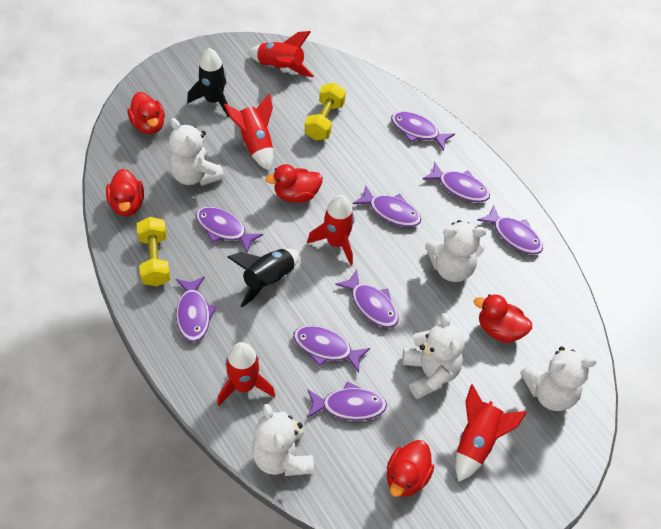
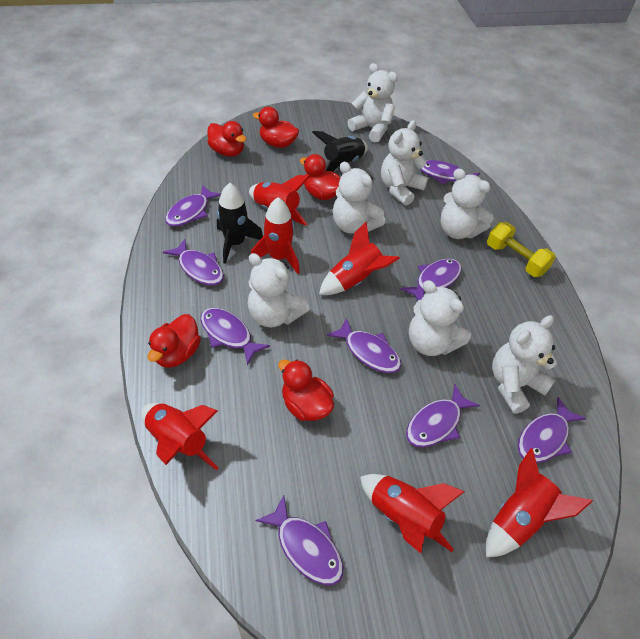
red rocket: [217,342,275,406] [224,94,273,171] [248,31,314,77] [307,195,355,265] [456,384,527,482] = 5 -> [141,403,218,470] [249,175,310,226] [251,197,300,274] [319,222,400,295] [360,474,465,553] [486,448,593,557] = 6
white teddy bear: [169,118,224,186] [252,404,314,476] [402,313,465,399] [425,220,486,282] [520,346,597,411] = 5 -> [248,253,309,328] [333,161,385,234] [348,63,398,143] [381,120,428,206] [409,280,471,356] [441,168,494,239] [492,315,558,414] = 7
yellow dumbbell: [137,217,170,286] [305,83,346,141] = 2 -> [487,222,556,277] = 1

